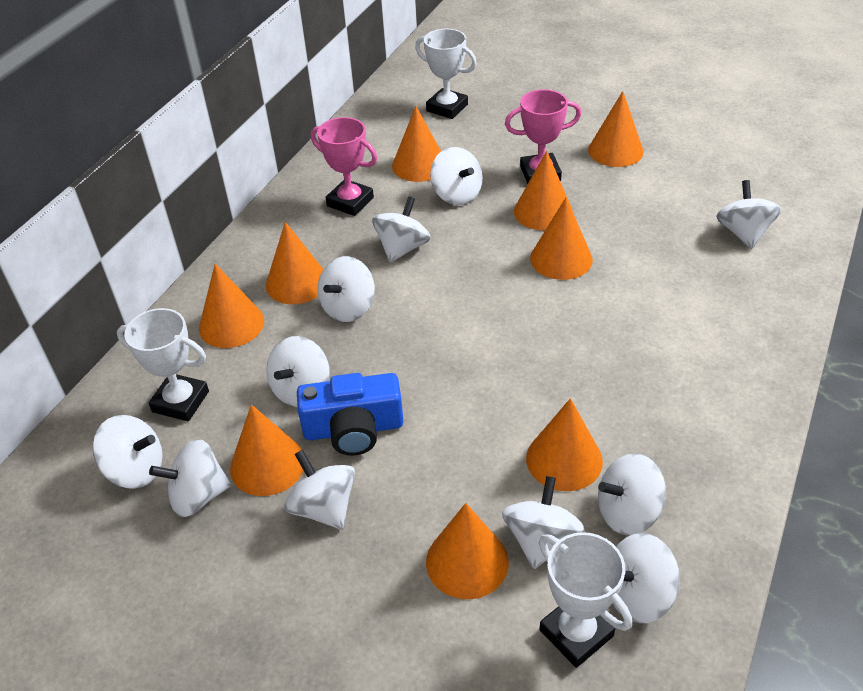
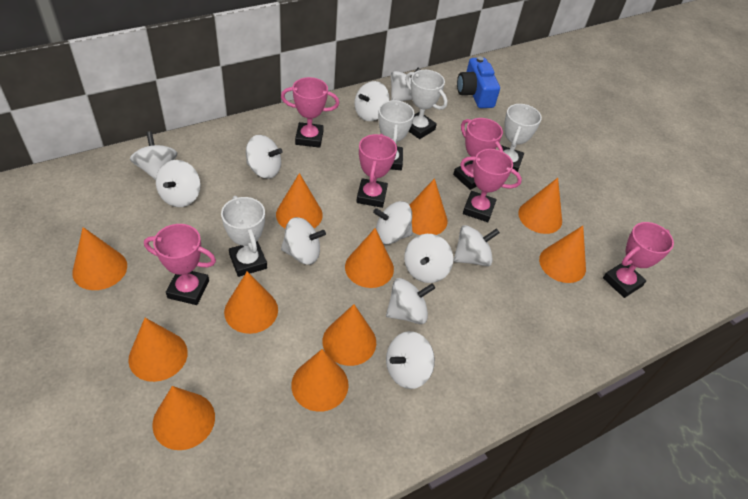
orange cone: [199,264,264,348] [230,404,303,496] [266,222,323,304] [392,106,441,182] [426,503,509,599] [514,151,573,230] [526,398,603,491] [530,198,593,280] [588,91,644,167] = 9 -> [72,227,127,290] [128,318,188,382] [152,386,215,450] [224,271,278,334] [276,173,323,228] [291,349,349,412] [323,304,376,366] [345,228,394,288] [409,178,447,235] [518,178,562,234] [539,226,586,283] = 11
pink trophy: [311,117,377,216] [505,89,581,184] = 2 -> [144,224,216,305] [281,77,339,148] [356,134,397,208] [453,118,503,190] [460,149,522,222] [603,222,674,298] = 6
white trophy: [117,308,209,421] [415,29,477,119] [539,532,632,668] = 3 -> [221,196,267,277] [378,100,415,170] [405,70,447,139] [501,104,542,172] = 4

